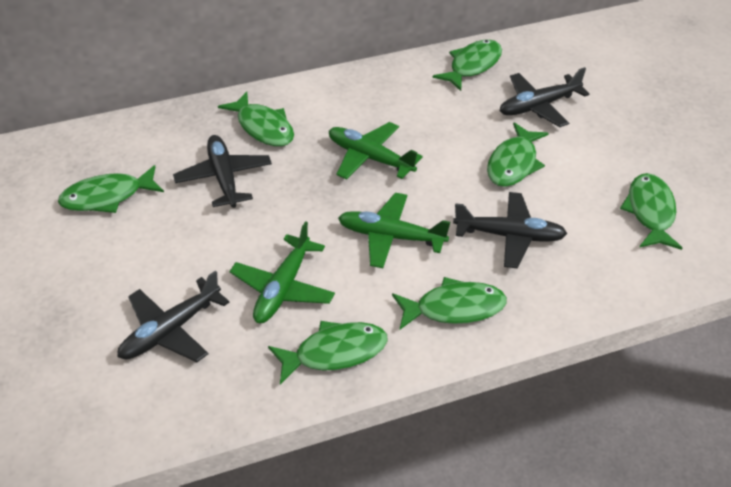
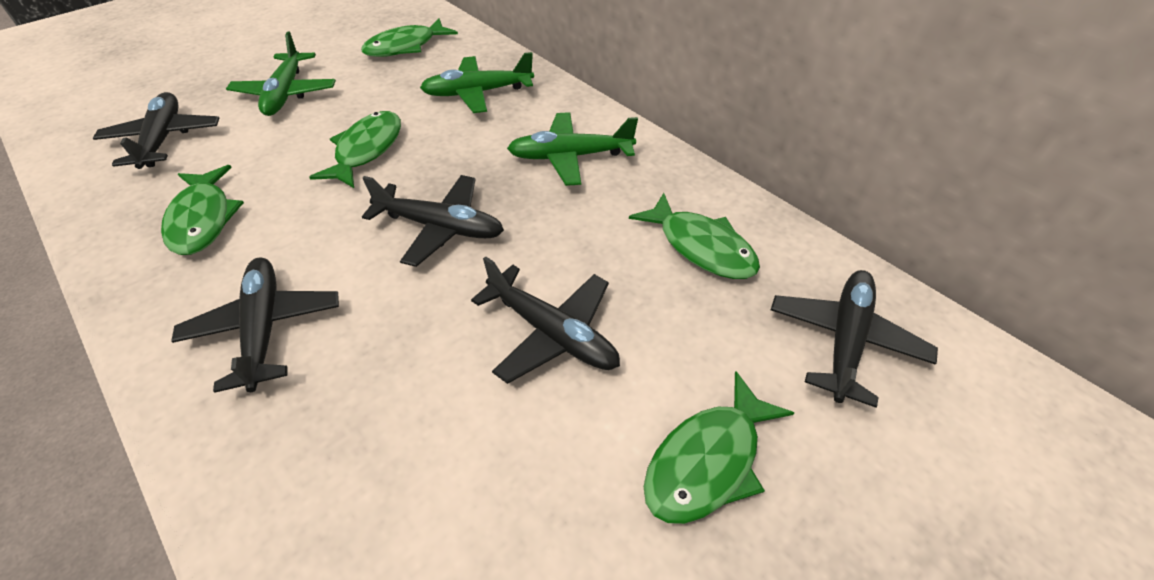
black plane: [117,271,229,362] [173,135,272,208] [453,192,567,268] [500,67,589,127] = 4 -> [93,92,219,169] [171,258,339,393] [362,175,504,267] [471,256,620,384] [771,270,938,408] = 5
green fish: [58,165,164,213] [218,92,294,146] [268,321,388,385] [392,277,507,329] [433,40,502,91] [487,122,549,187] [620,173,682,250] = 7 -> [161,165,244,255] [309,111,401,188] [361,19,458,57] [629,193,760,279] [644,371,794,524] = 5

